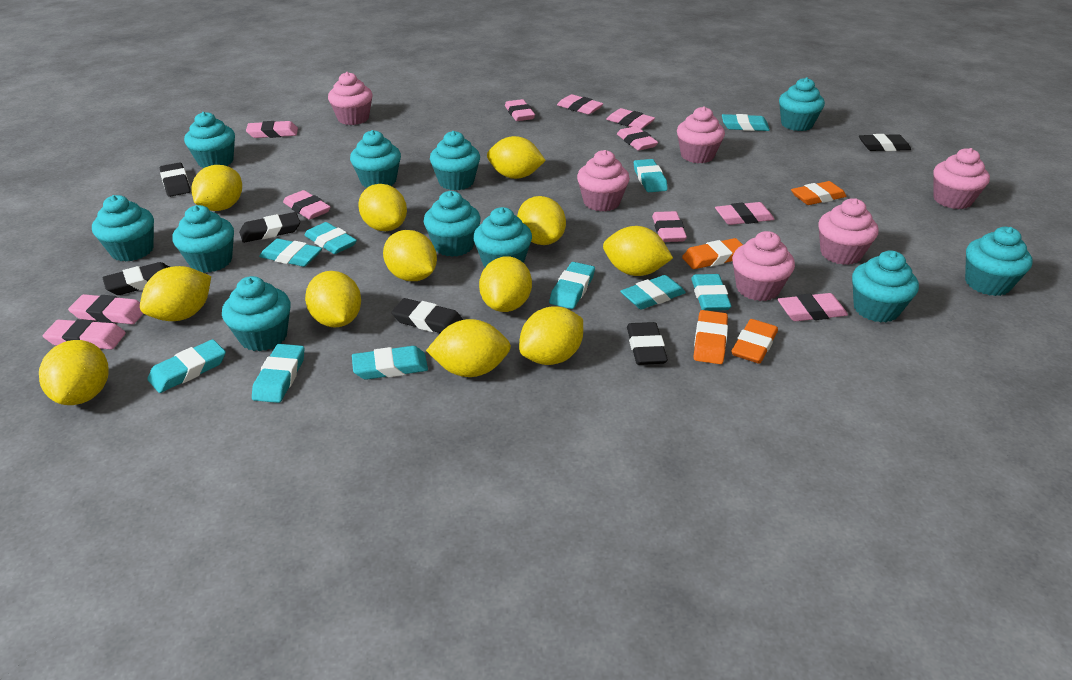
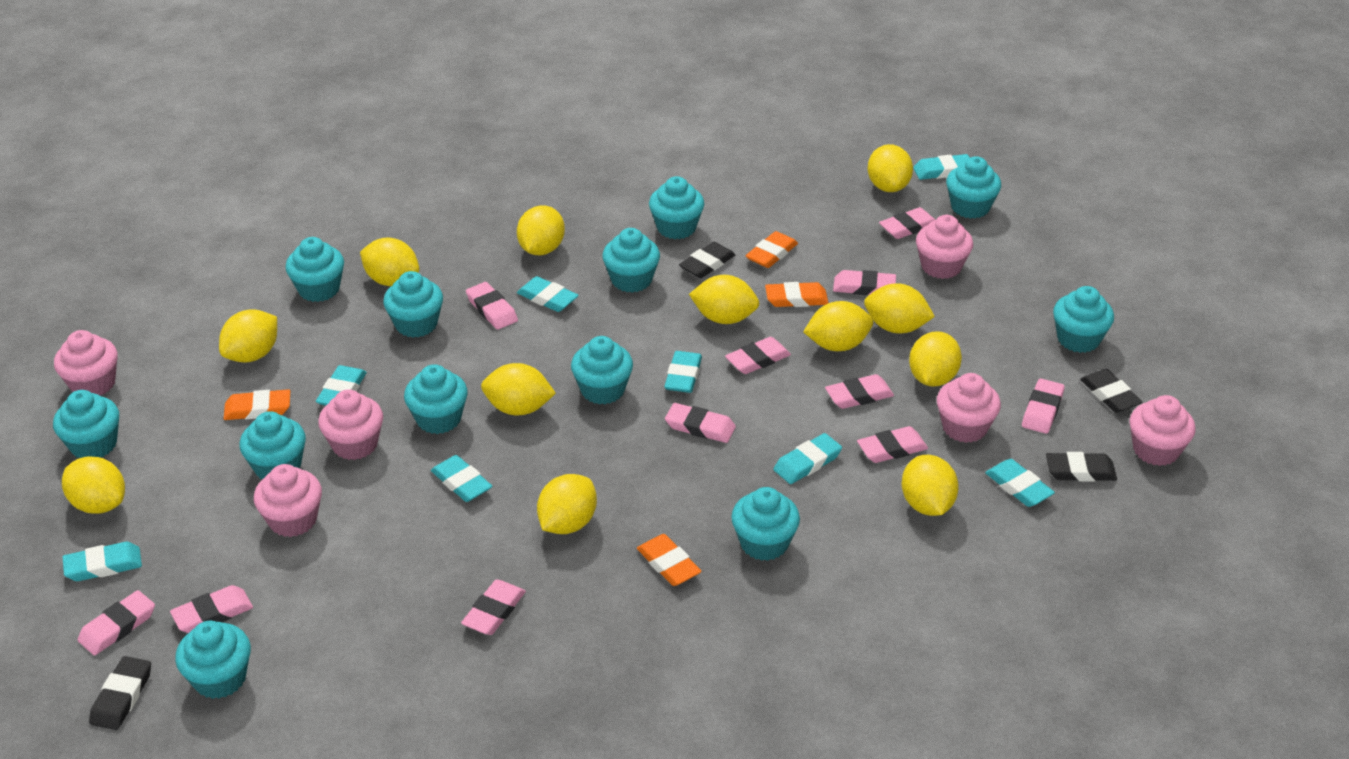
black eraser: [102,262,169,295] [160,162,191,197] [239,212,300,243] [391,298,463,333] [627,322,668,365] [859,134,911,151] = 6 -> [89,656,151,730] [679,242,735,278] [1046,452,1117,482] [1080,369,1143,413] = 4
turquoise cupcake: [92,195,154,262] [173,205,234,273] [184,112,235,168] [222,276,291,351] [350,130,401,188] [424,191,481,257] [430,131,480,190] [473,207,532,267] [779,77,825,131] [852,251,919,323] [965,227,1033,296] = 11 -> [53,390,119,458] [175,621,251,699] [239,411,306,479] [285,237,344,302] [383,271,443,338] [404,364,468,434] [571,336,633,404] [602,228,660,293] [649,176,704,239] [731,487,800,561] [946,156,1001,219] [1053,286,1114,353] = 12
turquoise eraser: [147,339,226,393] [252,344,304,403] [259,239,322,267] [304,222,357,254] [352,346,428,380] [549,262,595,309] [620,275,686,309] [634,159,668,192] [691,274,731,311] [722,114,770,131] = 10 -> [63,542,142,581] [316,365,367,406] [431,455,492,502] [517,276,579,312] [664,351,702,393] [773,433,842,484] [913,154,970,180] [985,459,1055,507] = 8

